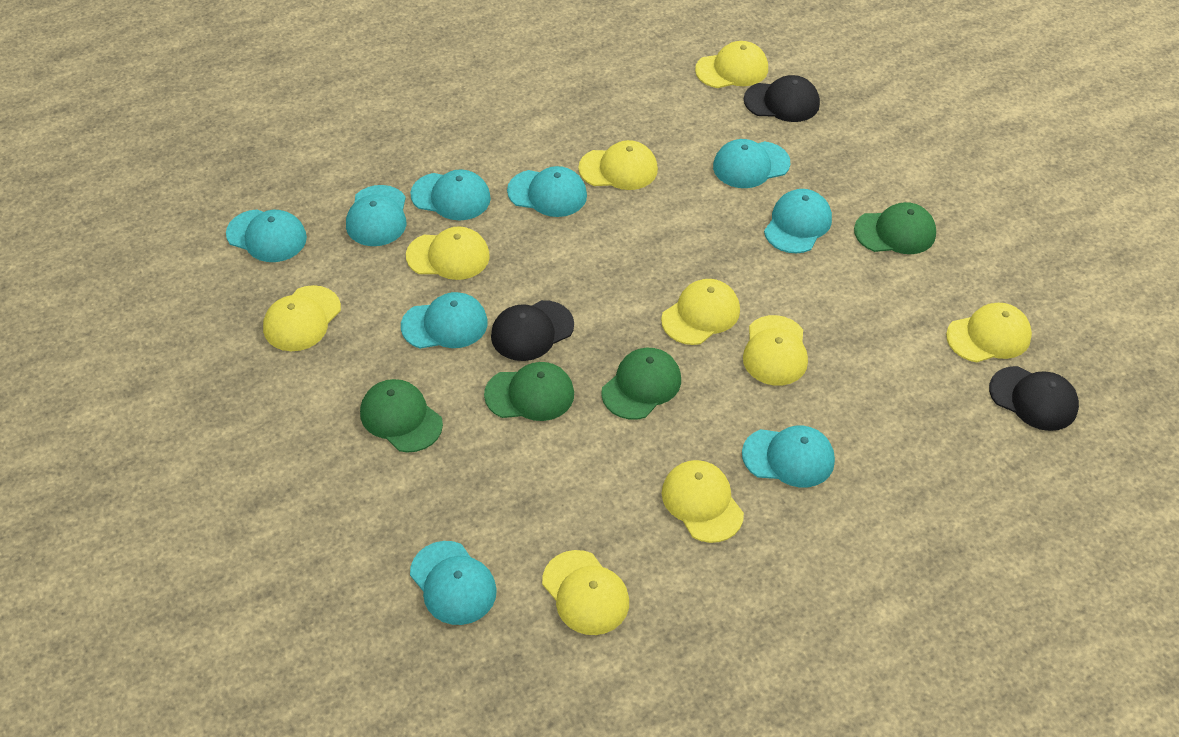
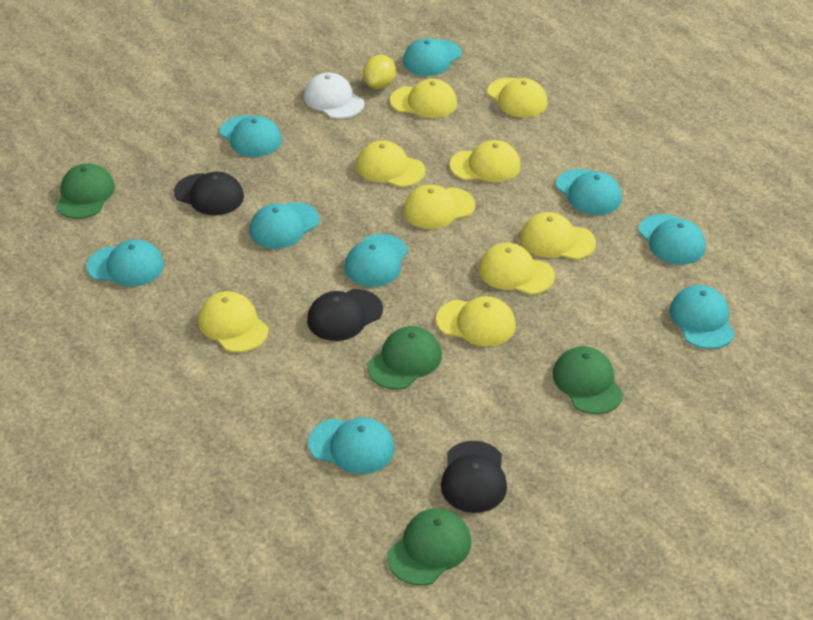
white cap: none = 0 -> [304,73,364,119] = 1
yellow lemon: none = 0 -> [363,55,396,89] = 1

